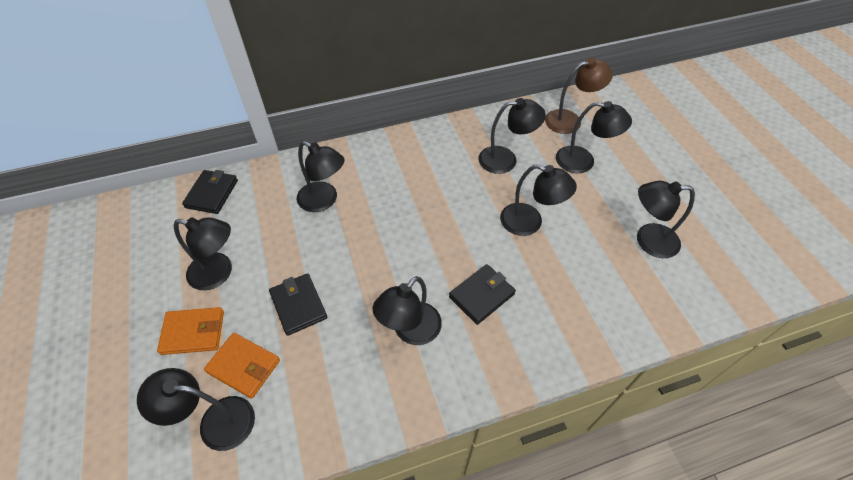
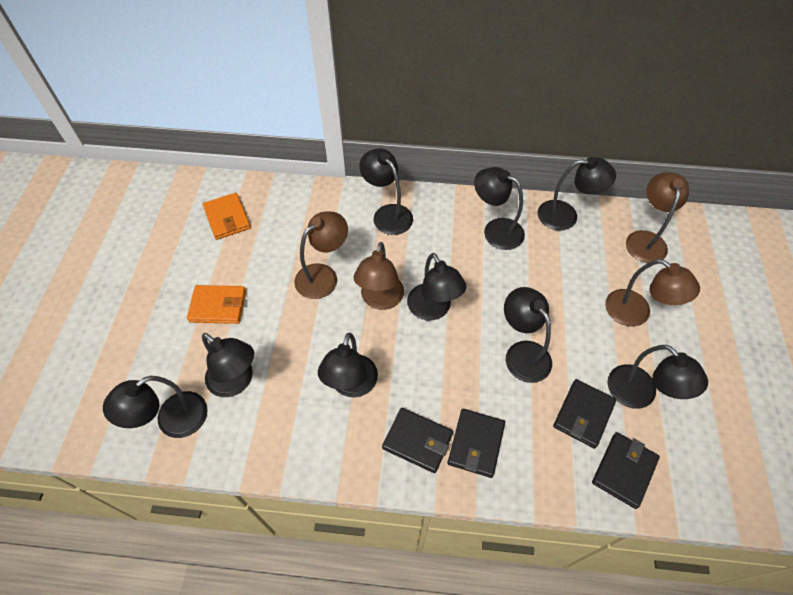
black lamp: [137,368,255,451] [174,217,232,290] [297,141,345,212] [373,276,442,345] [479,98,546,174] [500,164,577,236] [556,101,632,173] [637,181,695,258] = 8 -> [103,376,208,438] [202,333,254,397] [318,333,378,397] [359,148,413,235] [407,253,467,320] [474,167,525,250] [504,287,552,383] [537,157,616,230] [608,345,708,409] = 9
black wallet: [182,170,238,214] [269,273,327,336] [449,264,516,325] = 3 -> [382,408,453,473] [447,409,505,478] [553,379,616,449] [592,432,660,509] = 4
brown lamp: [545,58,613,134] = 1 -> [295,212,348,299] [354,242,404,310] [605,259,700,327] [626,172,689,263] = 4

